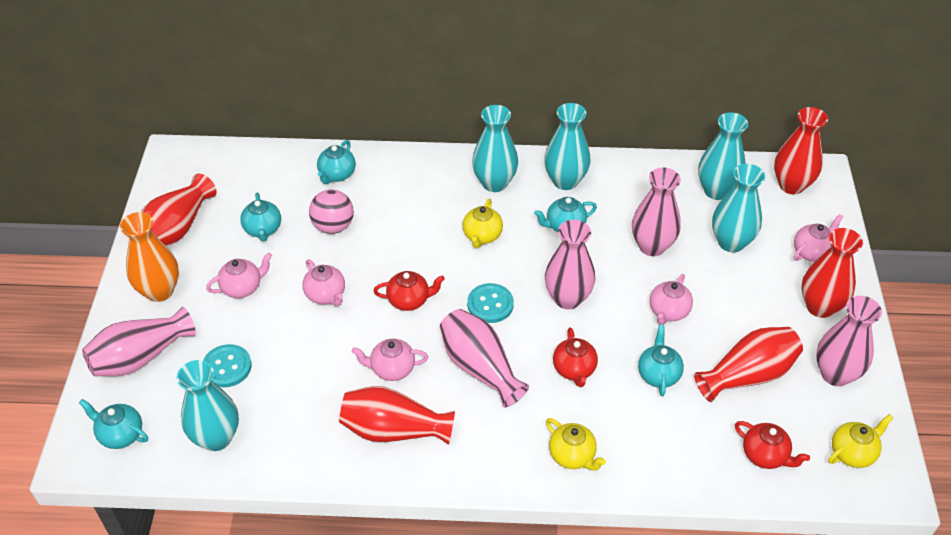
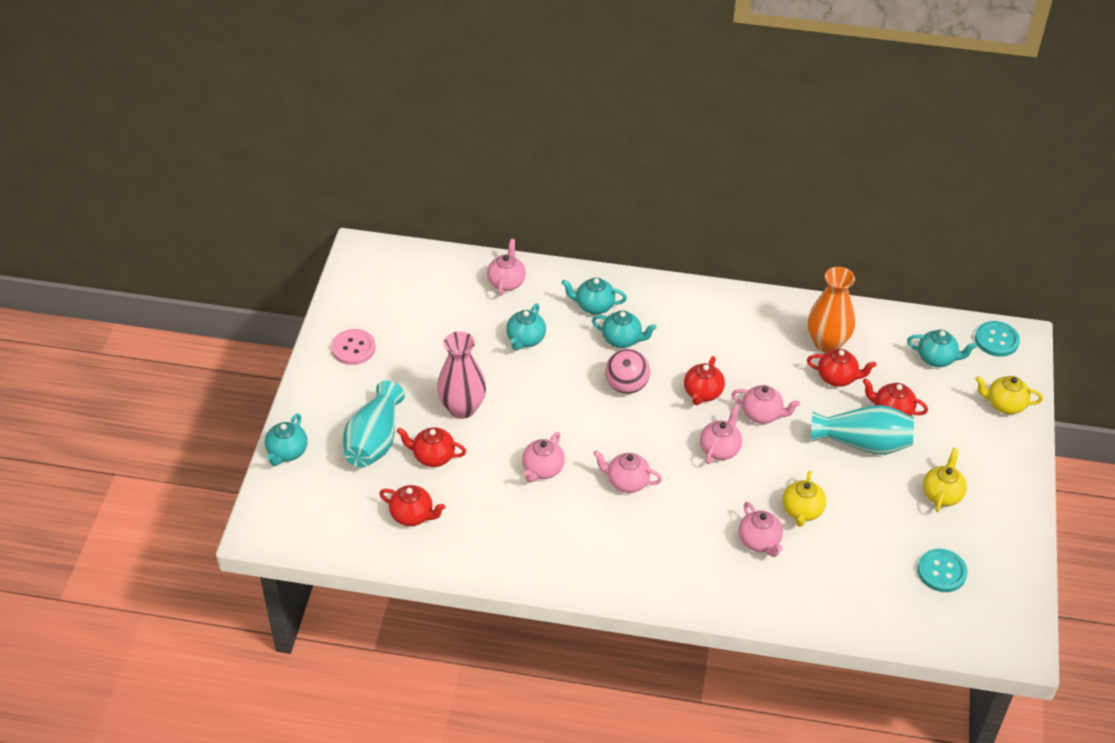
pink button: none = 0 -> [331,329,376,365] = 1
pink teapot: [206,253,272,298] [302,259,345,306] [352,338,428,381] [650,274,693,325] [794,214,843,262] = 5 -> [487,239,526,296] [522,432,565,482] [593,451,662,493] [700,404,742,464] [731,385,800,424] [739,502,783,557] = 6
pink vase: [82,307,196,376] [440,309,529,408] [545,220,595,309] [632,168,681,256] [816,296,882,386] = 5 -> [437,331,486,419] = 1
red teapot: [373,271,445,311] [553,327,598,387] [735,421,810,469] = 3 -> [379,485,445,526] [397,427,466,467] [684,356,725,405] [807,349,877,387] [862,378,928,416] = 5
red vase: [141,174,217,246] [339,386,455,445] [694,327,803,402] [774,107,828,194] [801,228,863,318] = 5 -> none = 0
turquoise vase: [177,360,239,451] [472,105,518,192] [544,103,590,190] [698,112,748,200] [712,164,765,252] = 5 -> [343,381,405,468] [811,405,914,455] = 2

